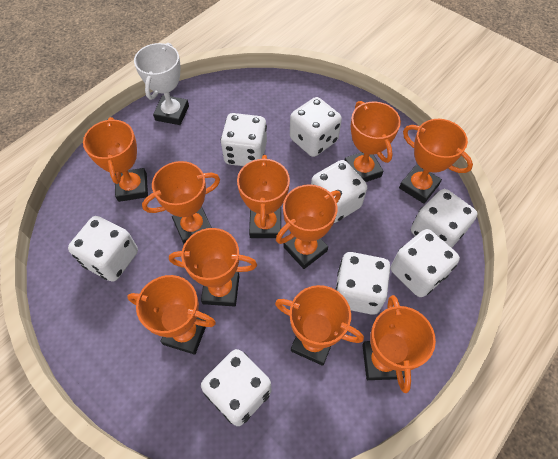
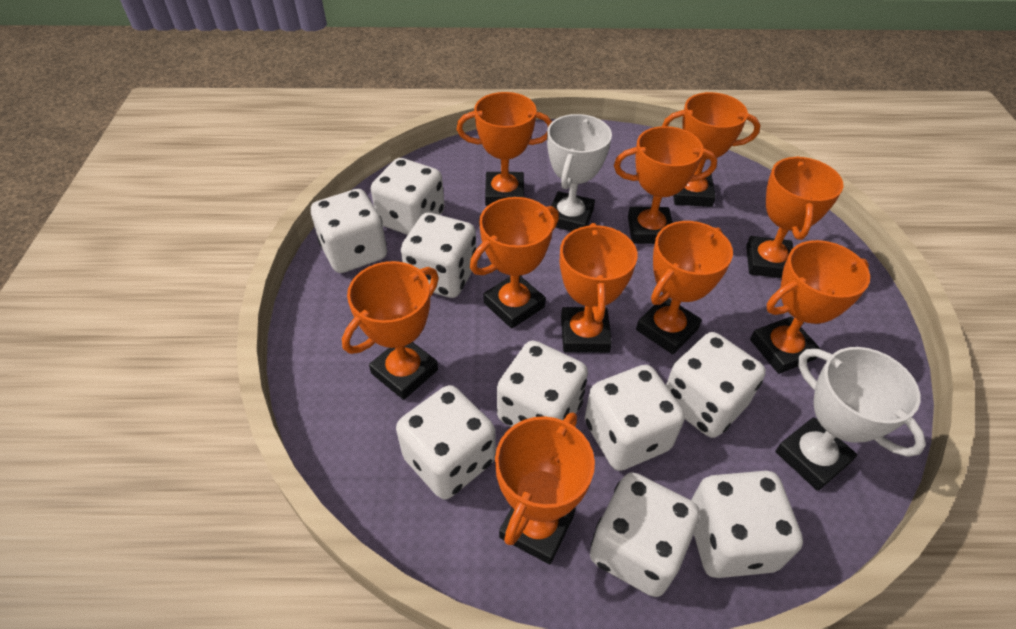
white dice: [68,216,138,282] [201,349,272,426] [221,113,267,166] [290,97,342,157] [311,160,367,223] [335,252,390,315] [391,229,460,297] [411,189,478,248] = 8 -> [311,189,387,273] [371,158,445,235] [396,385,496,500] [401,213,476,298] [497,340,588,427] [585,365,685,471] [590,472,700,597] [666,332,766,438] [691,471,803,578] = 9
white trophy: [134,43,189,125] = 1 -> [547,114,612,231] [775,347,926,491] = 2

